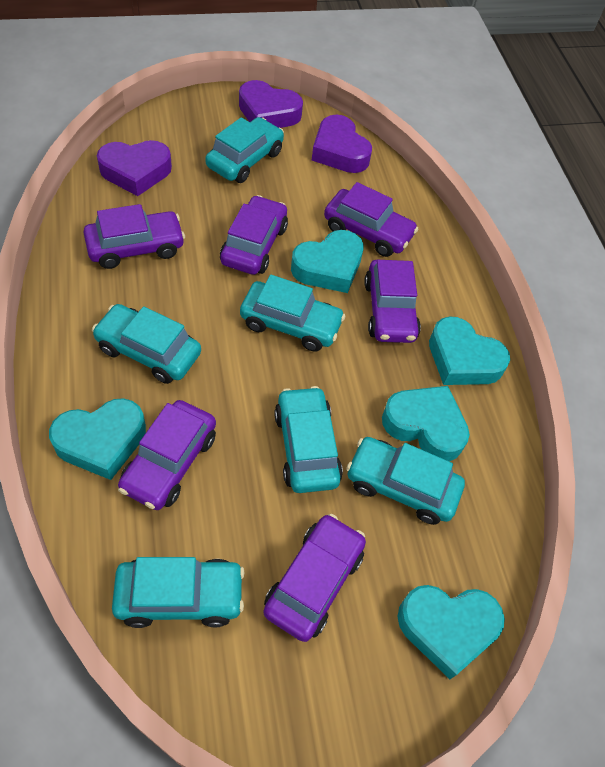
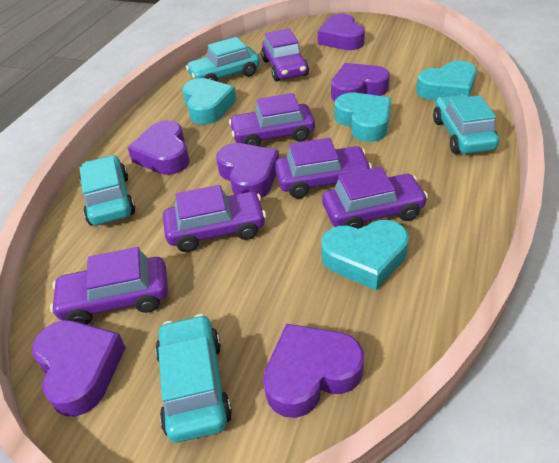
purple heart: [97,140,172,196] [239,80,303,128] [312,115,372,173] = 3 -> [32,320,126,416] [128,120,190,175] [216,143,279,198] [263,324,364,418] [318,14,365,50] [331,63,390,101] = 6
turquoise car: [92,304,201,384] [112,557,245,628] [205,117,284,183] [240,274,345,352] [274,386,343,493] [346,437,465,525] = 6 -> [80,155,136,226] [155,314,232,442] [186,37,260,82] [433,94,499,154] = 4
turquoise heart: [49,398,146,480] [291,230,364,293] [382,386,470,461] [398,585,505,679] [429,316,510,385] = 5 -> [183,78,237,124] [321,220,409,290] [335,93,391,142] [416,61,477,100] = 4

